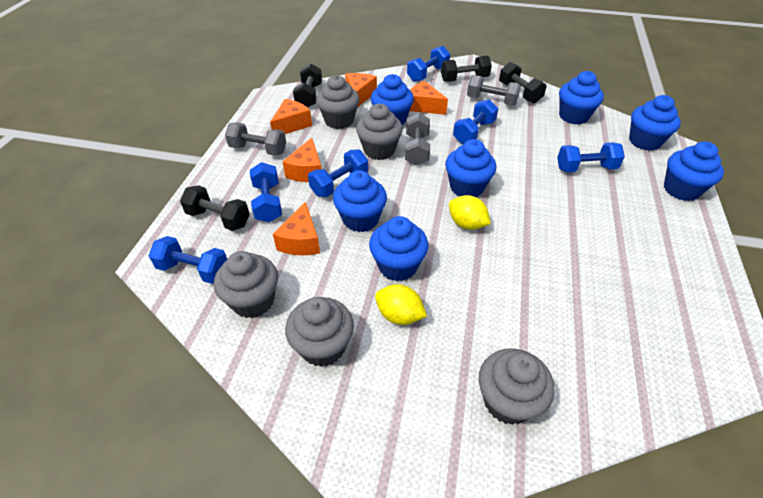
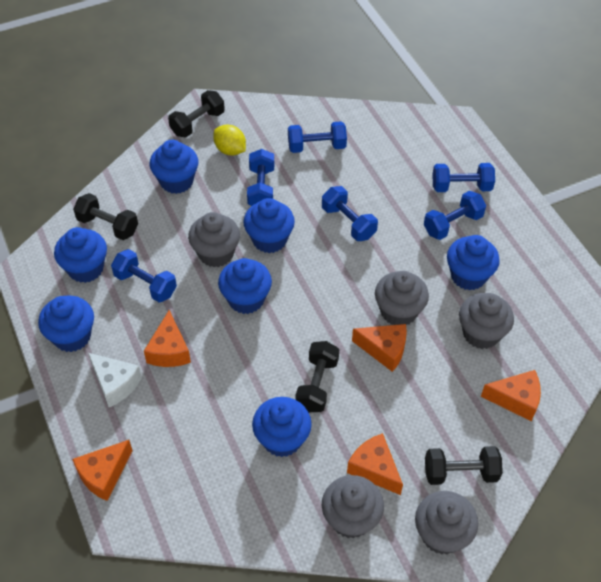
grey dumbbell: [225,122,286,156] [405,113,430,166] [467,75,521,106] = 3 -> none = 0
white cheese: none = 0 -> [88,353,142,407] = 1
yellow lemon: [375,284,427,325] [449,195,491,230] = 2 -> [213,125,246,156] = 1

